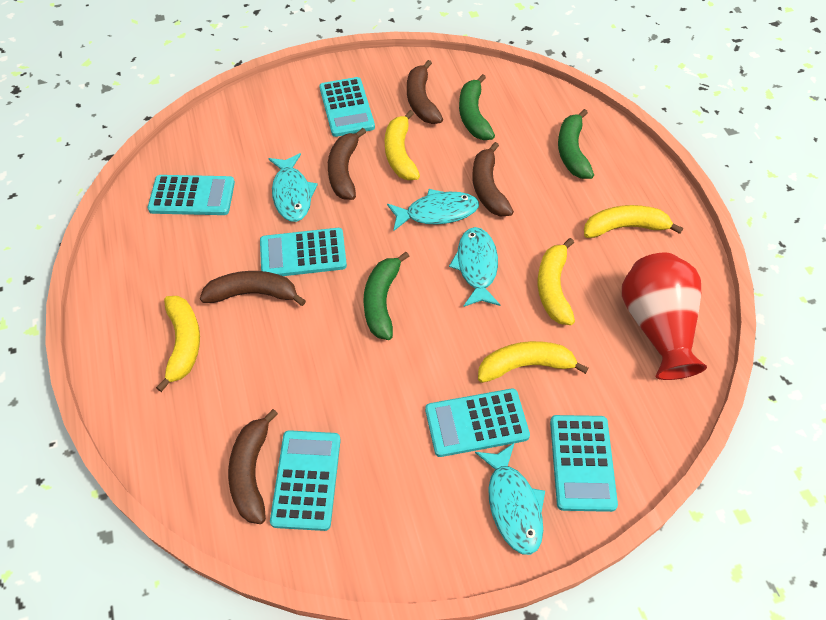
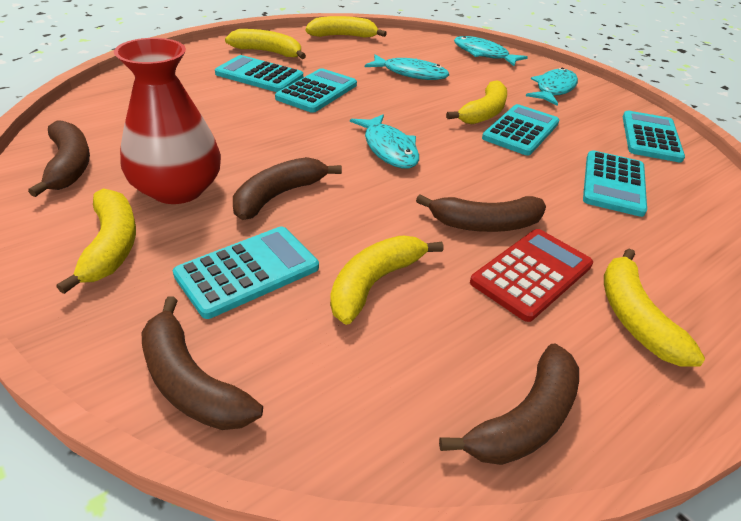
green banana: [363,252,410,340] [459,74,495,140] [558,109,594,179] = 3 -> none = 0
red calculator: none = 0 -> [470,229,593,322] = 1
yellow banana: [156,296,200,392] [385,110,420,180] [478,341,589,383] [538,238,575,325] [584,205,683,238] = 5 -> [56,188,136,294] [225,29,306,59] [306,16,387,38] [330,236,444,325] [446,80,507,124] [604,248,705,367] = 6

